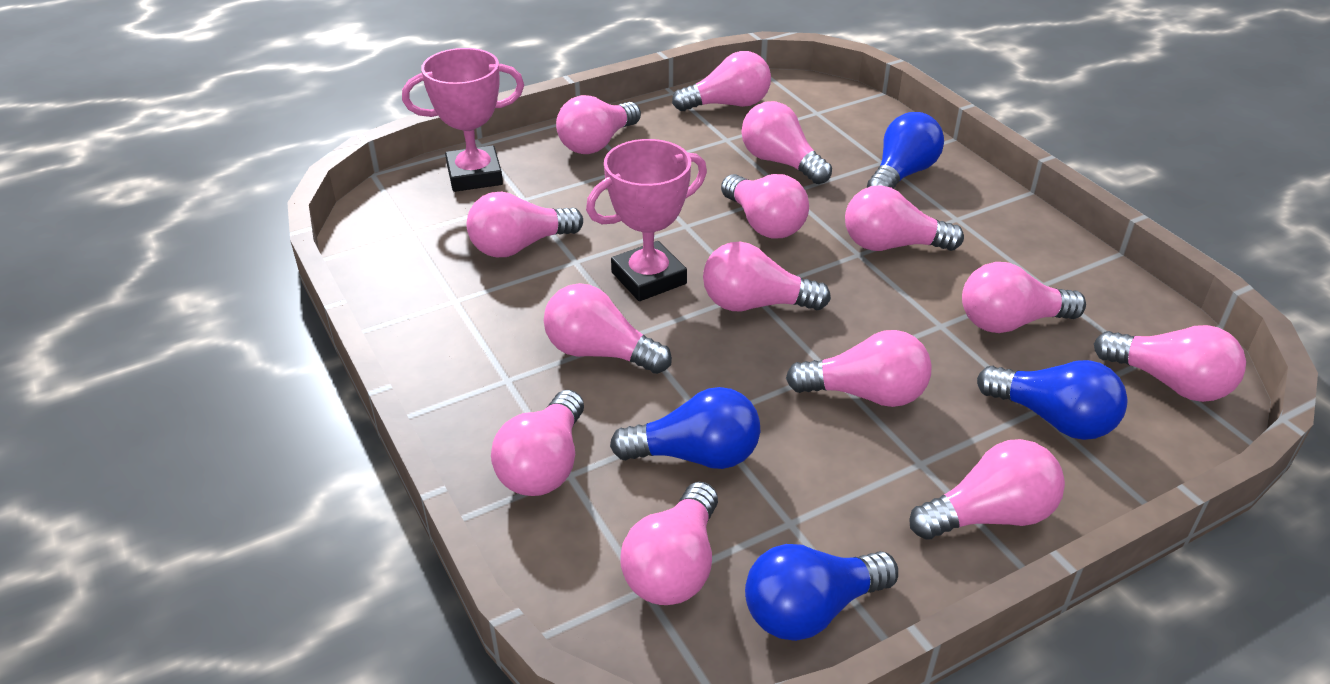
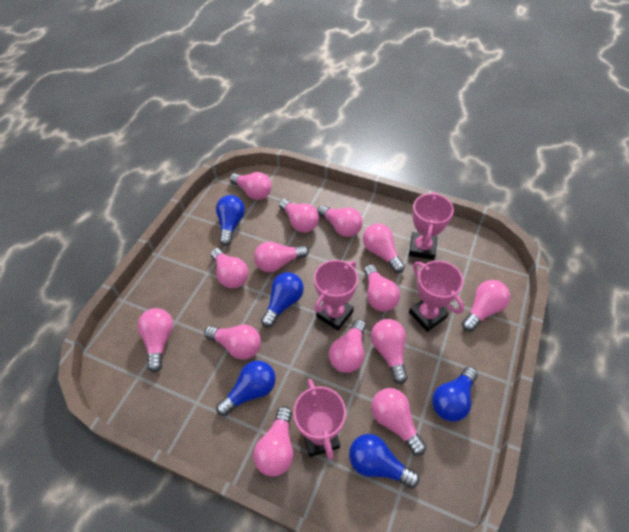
blue light bulb: [610,387,760,469] [745,544,898,641] [867,112,944,188] [977,360,1127,440] = 4 -> [216,195,245,246] [216,361,276,416] [261,272,304,328] [349,434,419,488] [432,366,478,422] = 5
pink trophy: [402,48,524,192] [586,139,707,301] = 2 -> [294,379,346,460] [314,260,358,331] [409,192,454,260] [409,261,464,332] = 4

